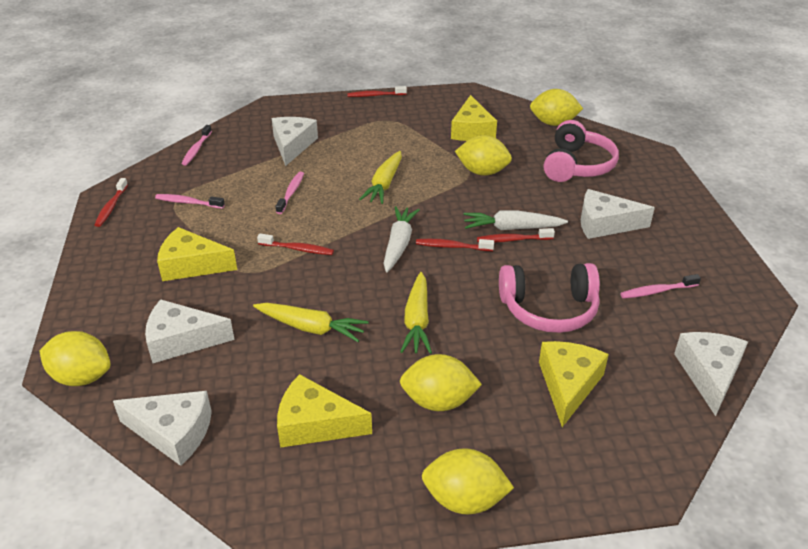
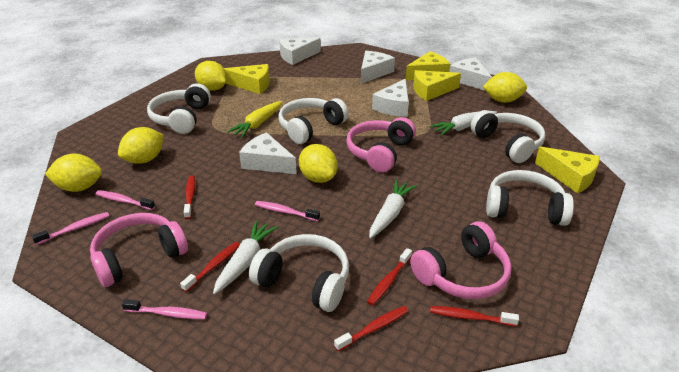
pink headphones: [499,263,600,333] [544,120,619,182] = 2 -> [90,213,188,287] [346,117,416,173] [410,221,512,299] = 3
white carrot: [384,206,420,272] [463,210,568,230] = 2 -> [213,221,278,294] [369,180,417,238] [430,111,497,136] = 3
white headphones: none = 0 -> [147,84,211,134] [249,234,349,312] [278,98,349,144] [470,110,546,163] [486,170,574,226] = 5
yellow carrot: [253,303,369,342] [359,151,402,204] [400,272,432,354] = 3 -> [227,101,282,138] = 1

